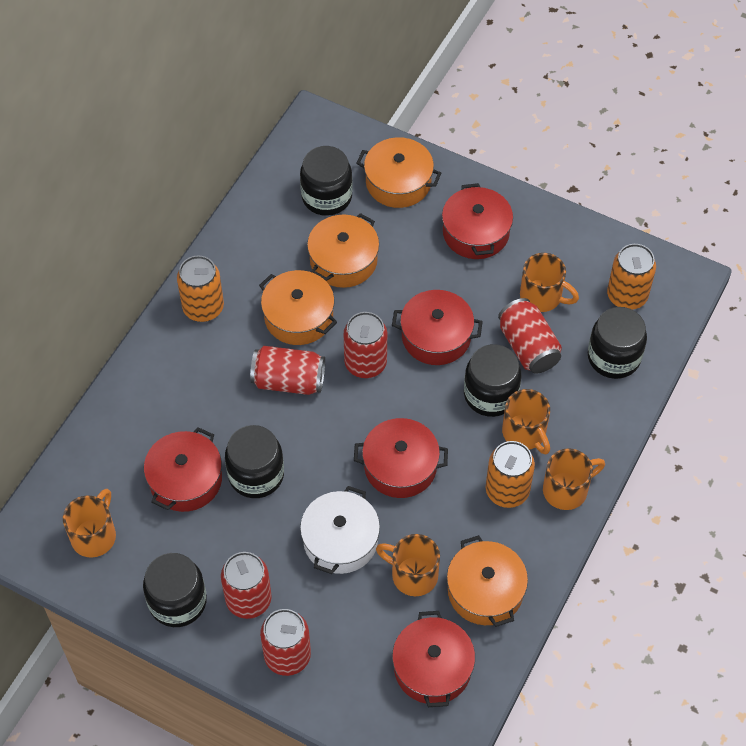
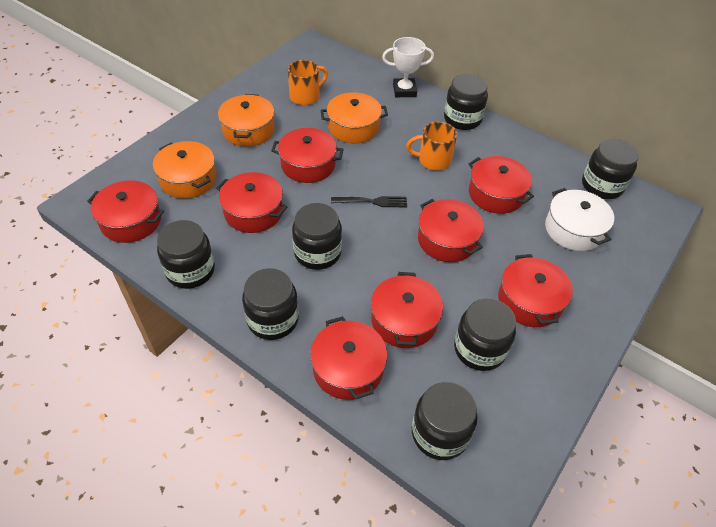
black fork: none = 0 -> [331,196,407,207] = 1
black jar: [143,553,207,627] [225,425,284,498] [300,146,353,216] [464,344,521,417] [588,307,647,379] = 5 -> [157,220,215,289] [242,268,299,340] [292,203,342,270] [412,382,478,460] [444,74,488,130] [454,298,516,371] [582,139,639,199] = 7
orange can: [177,256,224,322] [486,441,535,508] [607,244,656,310] = 3 -> none = 0
orange mug: [63,489,116,558] [376,534,440,596] [502,389,550,455] [520,253,579,312] [543,448,605,510] = 5 -> [288,60,328,105] [406,121,457,170] = 2
orange pot: [259,270,337,345] [307,213,379,288] [356,137,441,208] [447,535,528,627] = 4 -> [153,141,216,199] [218,94,275,147] [320,92,388,143] = 3
red can: [221,552,271,619] [250,346,325,395] [260,609,311,676] [344,312,387,378] [498,298,562,374] = 5 -> none = 0
red pot: [144,427,222,512] [354,418,448,498] [392,290,483,365] [392,611,475,707] [442,183,513,259] = 5 -> [87,180,164,243] [216,172,287,233] [271,128,344,183] [310,316,387,400] [371,272,443,348] [418,199,484,262] [469,156,534,214] [498,254,573,327] = 8
white trophy: none = 0 -> [382,37,434,97] = 1

